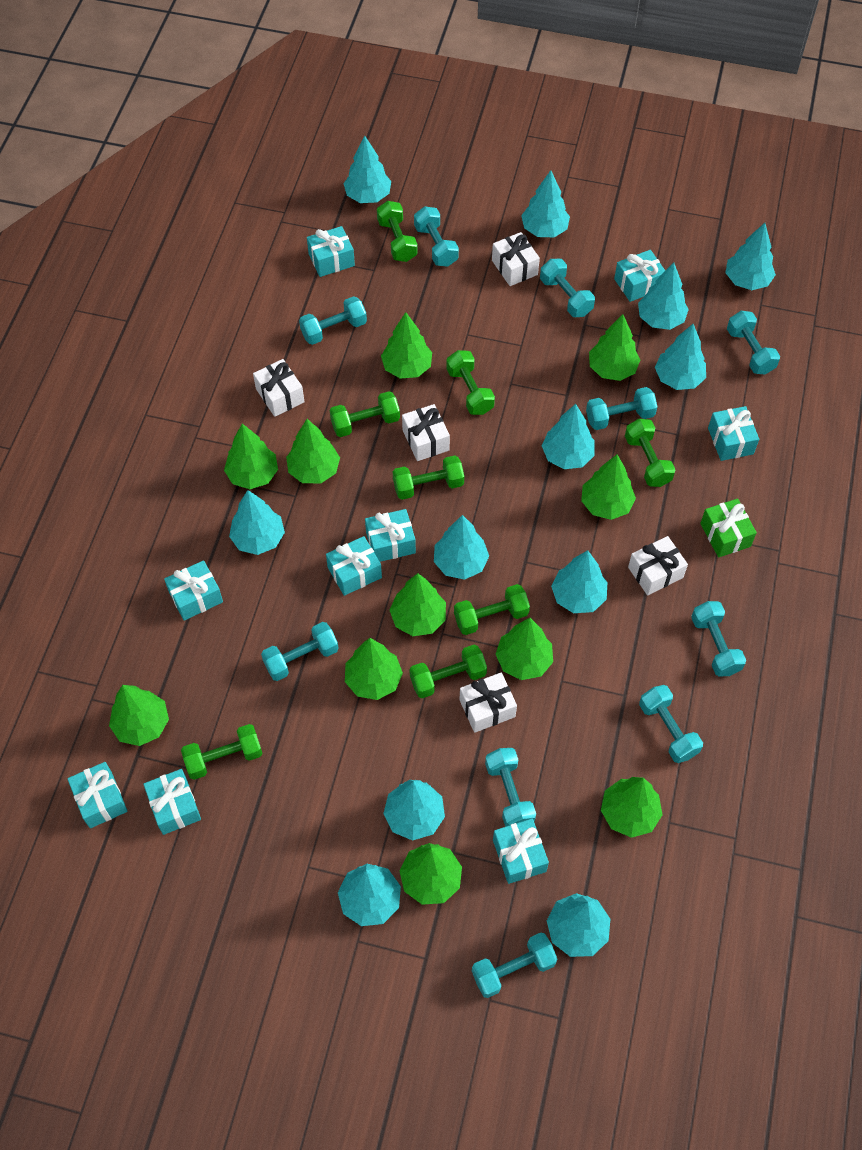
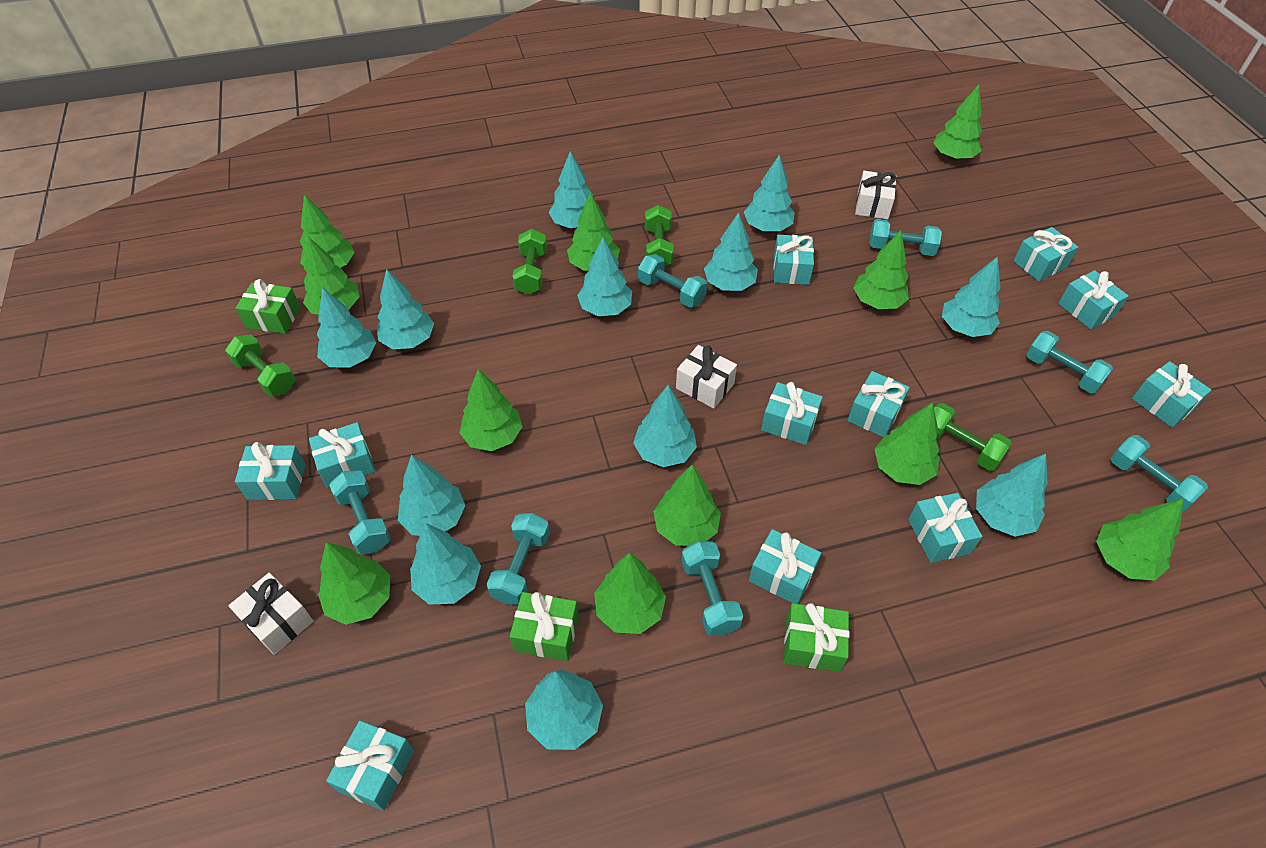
green dumbbell: [181,724,263,780] [330,391,400,437] [377,201,418,262] [393,456,464,500] [409,645,487,698] [446,350,495,415] [454,584,530,635] [625,419,676,487] = 8 -> [225,334,295,397] [512,229,547,294] [645,205,674,267] [934,403,1012,471] = 4
green gift: [700,499,757,557] = 1 -> [235,279,300,334] [510,592,579,661] [784,603,849,672] = 3
turquoise dumbbell: [261,622,339,681] [299,296,367,345] [414,206,459,267] [472,933,557,998] [485,748,536,827] [540,259,595,317] [586,387,658,430] [639,685,703,763] [691,601,746,676] [727,311,780,374] = 10 -> [329,470,391,555] [487,513,550,604] [638,254,708,308] [681,541,743,636] [869,219,942,256] [1026,331,1113,393] [1110,435,1208,512] = 7
turquoise gift: [67,762,128,828] [143,769,201,835] [164,560,223,621] [307,226,355,277] [326,536,382,596] [365,509,416,562] [493,819,549,884] [614,250,665,302] [708,406,759,461] = 9 -> [235,442,306,500] [309,422,375,488] [326,721,414,811] [749,529,821,604] [761,382,823,445] [773,235,814,285] [848,371,910,437] [908,493,982,563] [1013,227,1078,281] [1058,270,1128,329] [1132,361,1211,428] = 11
white gift: [253,359,304,417] [402,404,450,461] [459,672,517,733] [492,232,540,286] [628,536,688,596] = 5 -> [228,573,313,655] [676,345,737,409] [855,171,896,220] = 3

